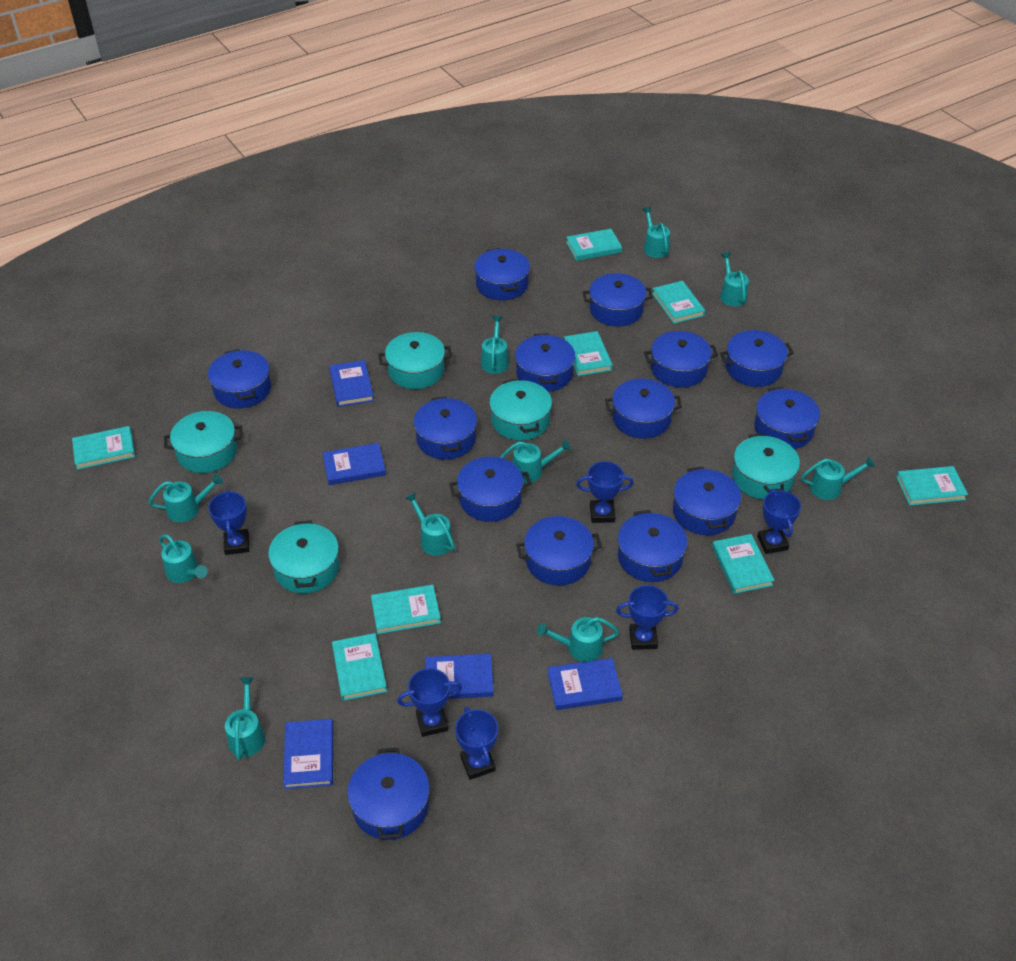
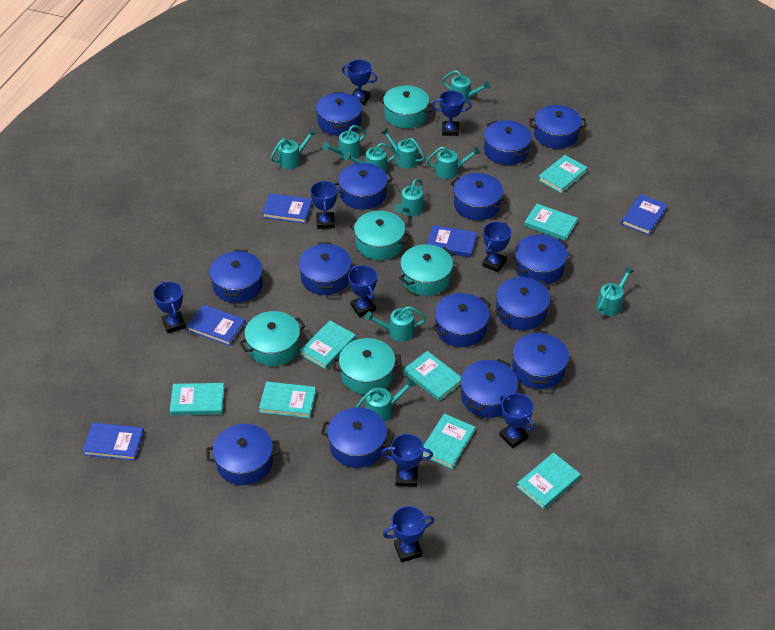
blue trophy: [208,490,249,555] [397,668,462,737] [455,707,498,780] [576,461,634,523] [616,585,679,650] [757,489,801,554] = 6 -> [153,281,186,333] [310,180,338,229] [342,60,377,105] [348,265,377,317] [381,434,433,487] [383,506,434,563] [432,90,471,136] [482,222,511,272] [499,393,534,448] = 9

